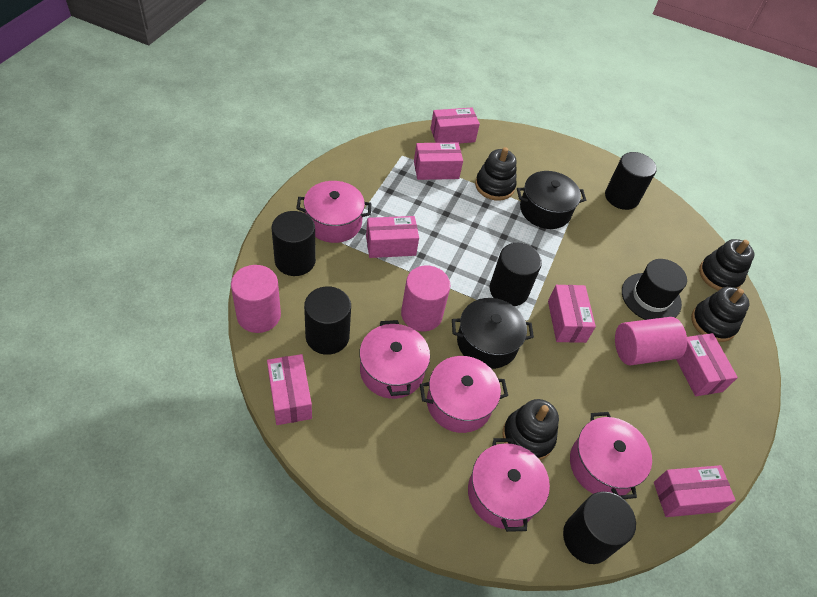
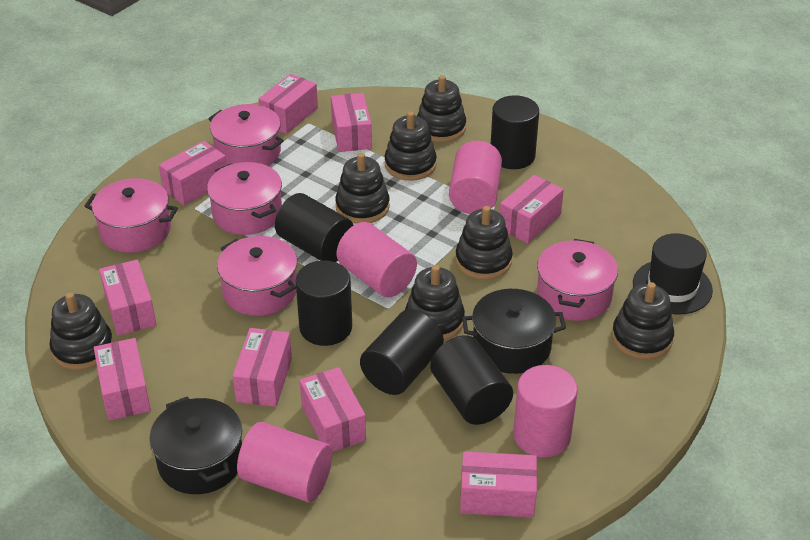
black stacking toy: [475,147,517,201] [502,399,559,460] [691,287,750,342] [699,239,755,291] = 4 -> [50,292,114,370] [335,153,390,224] [385,111,437,181] [405,265,465,340] [417,75,466,142] [455,206,513,280] [612,282,674,360] = 7
pink box: [267,354,312,425] [366,216,419,258] [414,143,463,180] [431,108,480,144] [548,285,596,343] [654,465,736,517] [676,333,738,396] = 7 -> [94,338,151,421] [99,260,156,336] [159,141,227,206] [233,328,292,407] [258,74,318,134] [300,367,366,452] [331,93,372,152] [460,451,537,518] [499,175,564,244] = 9
pink cylinder: [231,265,281,333] [401,265,450,331] [615,317,687,365] = 3 -> [237,422,332,502] [336,222,417,297] [449,141,502,214] [513,365,578,457] = 4

